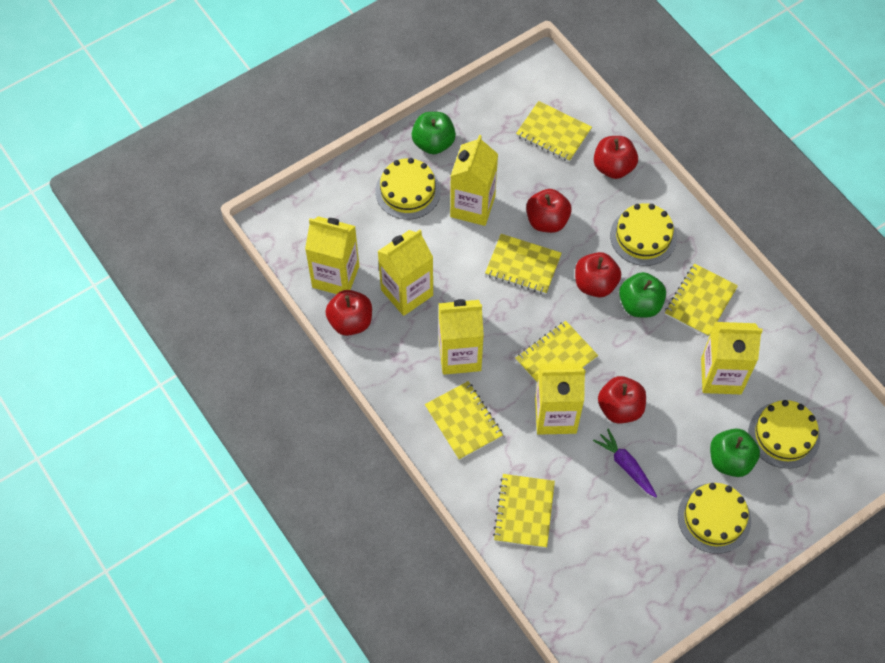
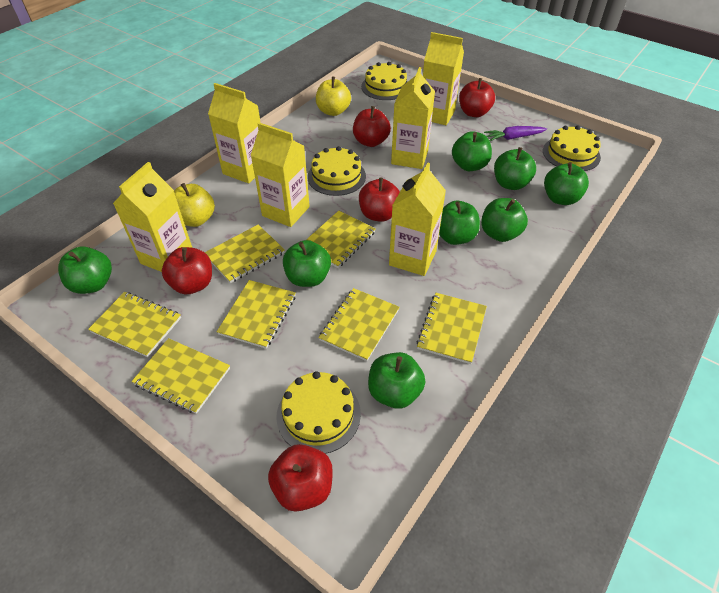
green apple: [412,112,456,154] [619,272,666,318] [710,428,760,477] = 3 -> [58,246,112,294] [283,240,331,287] [368,352,425,409] [439,201,480,245] [452,131,492,171] [481,198,528,242] [494,147,536,190] [544,162,589,205] = 8
yellow apple: none = 0 -> [174,183,215,227] [316,76,351,116] = 2
yellow notebook: [425,381,503,460] [485,234,562,294] [493,474,555,548] [516,101,592,162] [516,321,598,383] [665,264,738,337] = 6 -> [88,292,181,357] [132,338,230,414] [205,225,285,283] [217,280,296,349] [306,211,375,268] [318,288,400,361] [416,293,487,364] = 7

